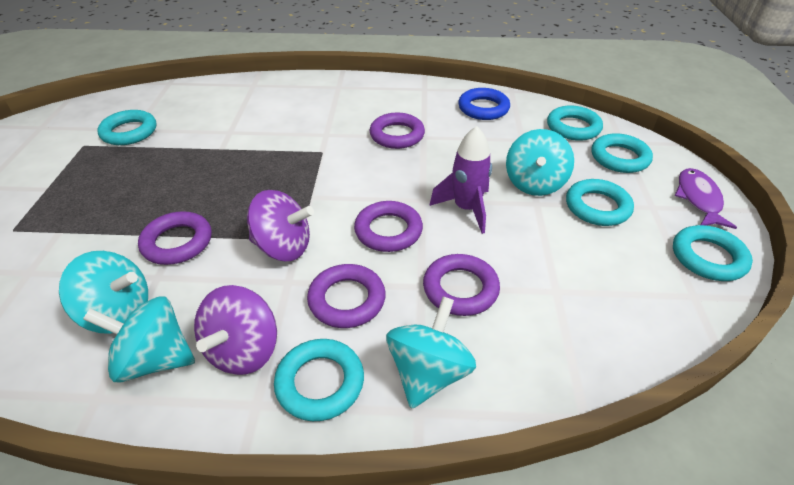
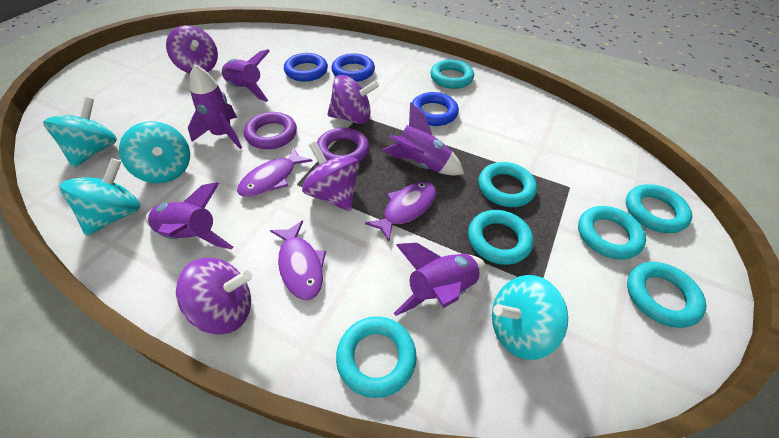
blue ring: [458,88,510,120] = 1 -> [284,53,328,82] [331,53,375,82] [412,92,459,126] = 3
purple fish: [674,168,737,229] = 1 -> [237,147,313,197] [270,220,326,300] [365,182,436,241] = 3
purple ring: [138,211,211,265] [307,264,386,328] [354,201,423,252] [370,113,425,149] [423,254,500,316] = 5 -> [244,112,297,149] [317,127,369,163] = 2
purple rocket: [429,126,492,234] = 1 -> [145,182,233,249] [188,65,242,149] [221,49,270,102] [382,102,464,176] [394,243,485,316] = 5
purple spinning top: [194,285,277,375] [247,190,314,261] = 2 -> [166,25,218,73] [176,258,252,335] [302,141,359,211] [327,75,379,124] = 4
turquoise ring: [97,110,156,145] [274,339,364,421] [547,105,603,141] [566,179,634,226] [591,133,653,173] [673,225,753,281] = 6 -> [336,316,417,398] [430,60,474,89] [468,210,533,265] [478,162,537,207] [578,206,646,260] [626,184,692,233] [627,262,706,328] = 7

